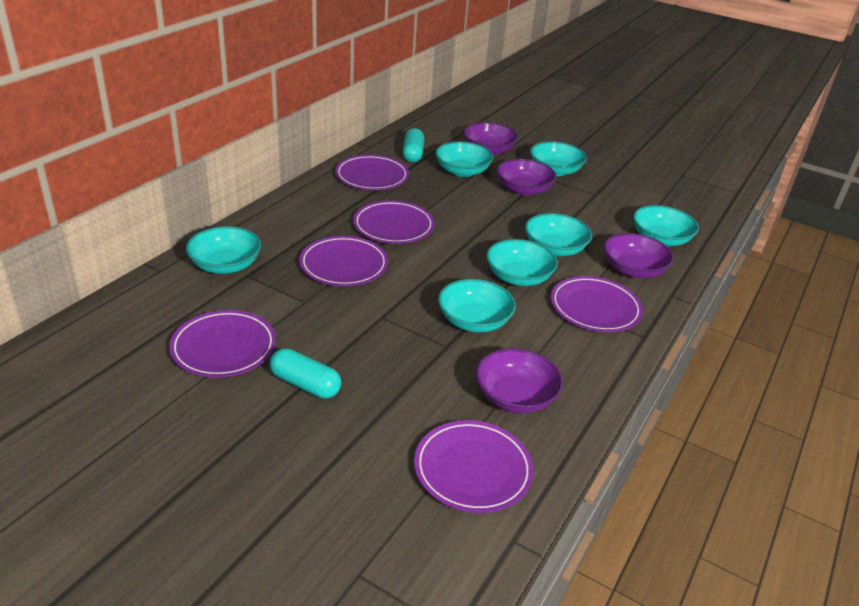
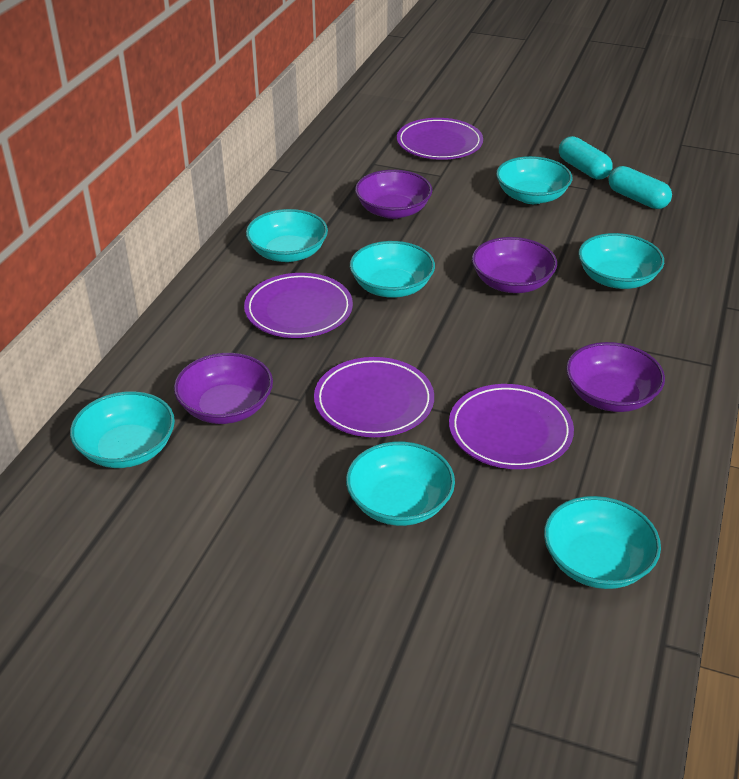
purple plate: [169,310,276,377] [299,236,388,286] [335,155,409,190] [353,200,435,244] [414,420,534,513] [551,276,643,332] = 6 -> [244,273,353,338] [314,357,434,437] [397,118,483,160] [449,384,574,469] = 4

